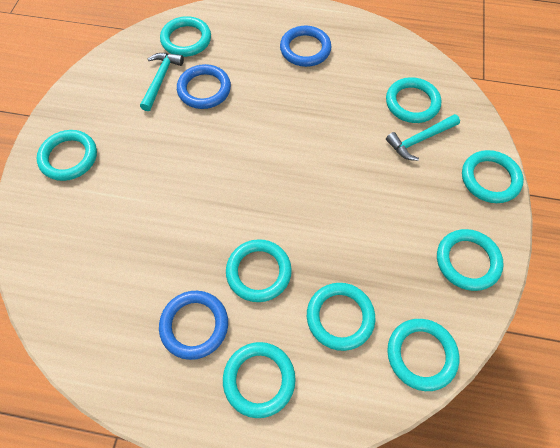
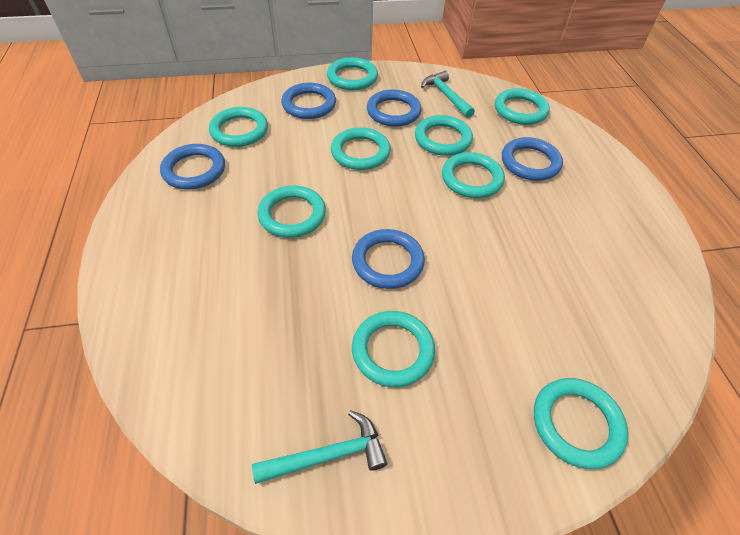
blue ring: [159,291,228,360] [177,64,231,109] [280,26,332,67] = 3 -> [160,144,225,189] [281,83,336,119] [352,229,425,289] [367,89,422,127] [502,137,563,181] = 5

